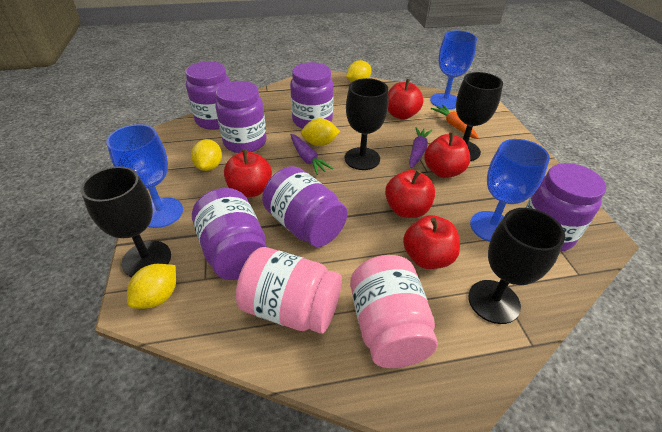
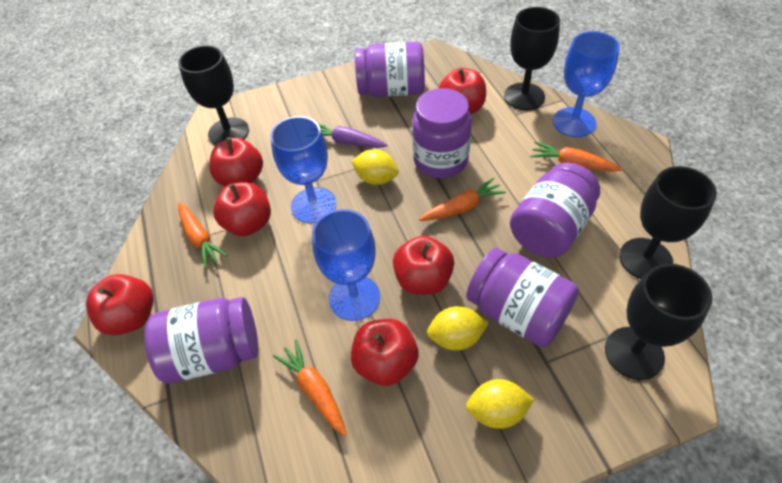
orange carrot: [431,105,479,139] = 1 -> [178,202,228,268] [273,340,347,436] [419,177,506,221] [530,141,623,172] = 4
pink jar: [236,247,342,334] [350,255,438,368] = 2 -> none = 0
purple carrot: [291,134,333,175] [409,127,432,168] = 2 -> [318,123,388,148] = 1
purple jar: [185,61,230,130] [192,188,267,280] [215,81,267,153] [262,166,348,247] [290,62,334,129] [525,163,606,252] = 6 -> [145,297,258,384] [355,42,425,97] [412,88,472,178] [466,248,579,347] [510,162,600,258] = 5
red apple: [224,149,272,197] [385,170,435,218] [388,79,424,120] [403,215,460,269] [424,132,470,178] = 5 -> [86,274,154,335] [210,137,263,187] [213,182,271,236] [351,319,419,386] [393,236,454,295] [439,67,486,114] = 6
yellow lemon: [127,264,176,309] [191,139,222,171] [301,118,340,146] [346,60,372,82] = 4 -> [351,149,398,185] [427,306,489,351] [466,379,534,429] = 3

